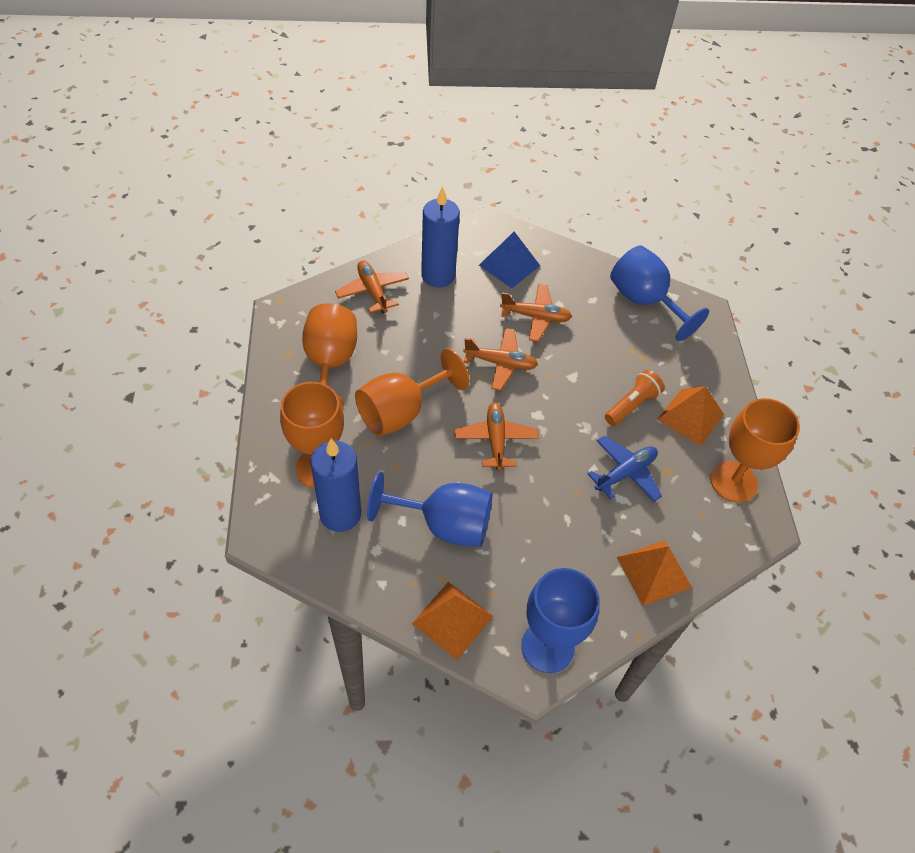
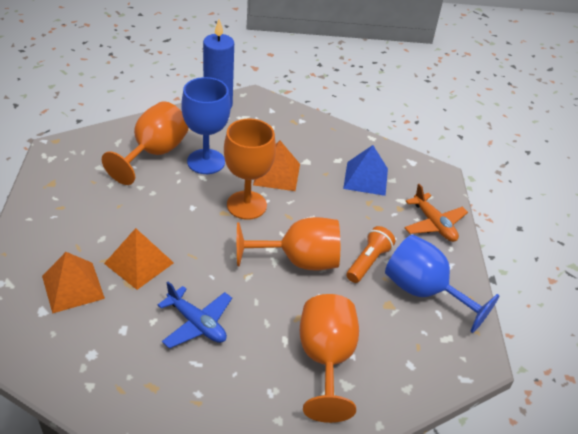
blue candle: [311,439,361,532] [421,186,460,287] = 2 -> [203,19,234,108] = 1
blue goblet: [367,472,492,547] [521,568,600,673] [610,245,709,341] = 3 -> [181,77,231,174] [385,235,499,333] = 2
orange plane: [335,260,409,313] [454,402,539,471] [463,328,538,391] [500,284,572,342] = 4 -> [404,184,468,242] = 1

